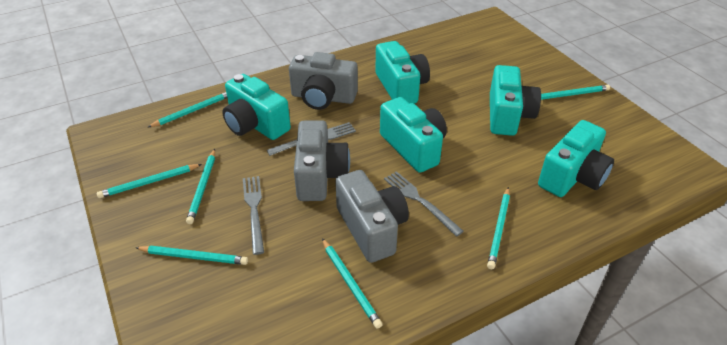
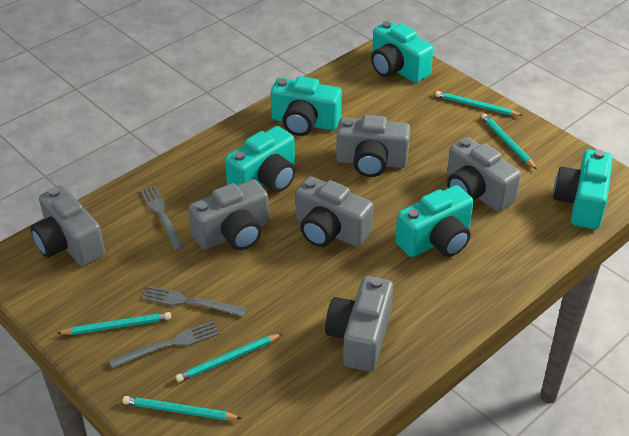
grey camera: [289,52,358,110] [294,120,350,201] [335,170,409,263] = 3 -> [31,186,105,266] [188,179,269,250] [295,176,373,247] [325,276,393,372] [336,115,410,177] [447,137,521,212] = 6
turquoise pencil: [97,164,202,198] [136,245,248,265] [147,92,227,128] [186,149,215,224] [322,238,383,329] [487,187,510,269] [541,85,610,100] = 7 -> [56,312,171,335] [123,396,242,420] [176,334,282,382] [435,91,523,116] [481,113,537,169] = 5

